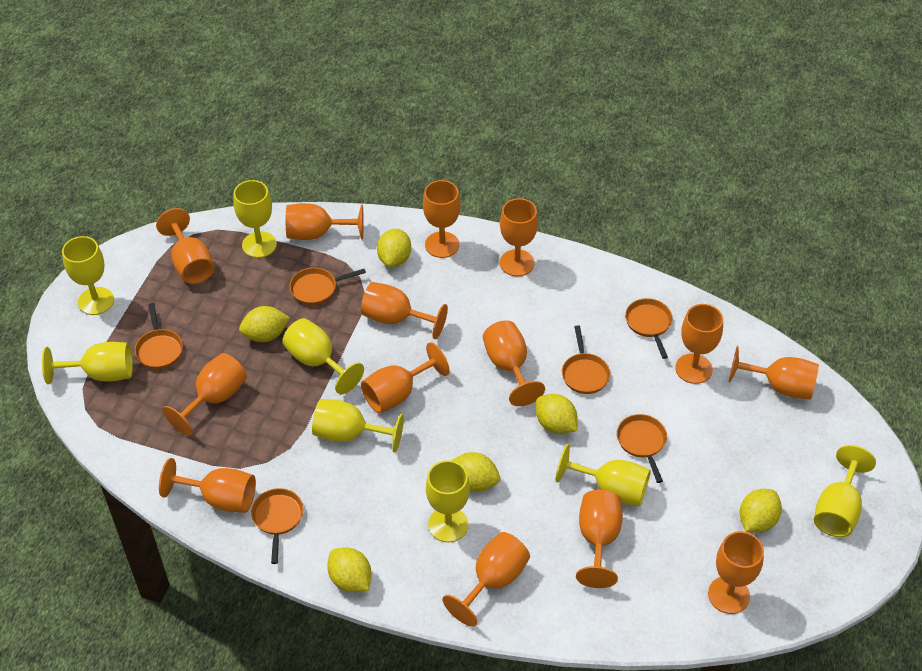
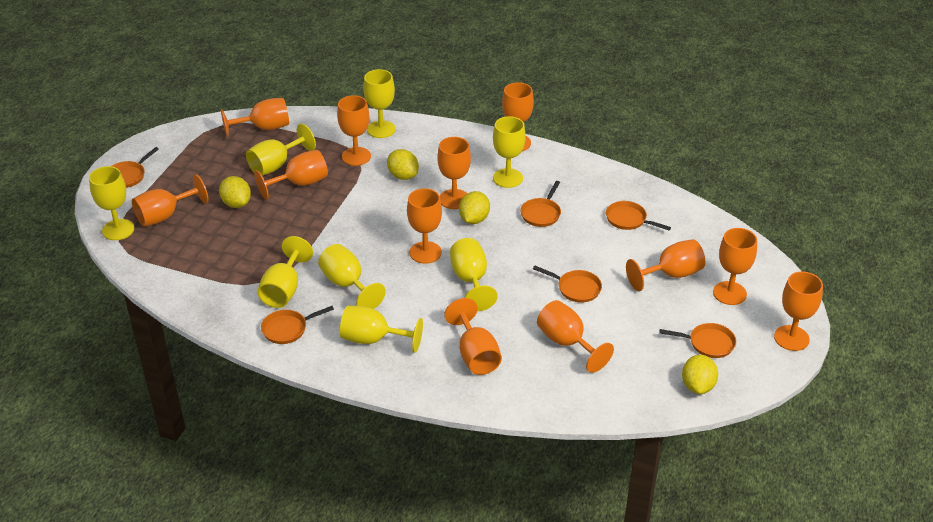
orange goblet: [156,208,214,284] [159,458,256,513] [162,353,247,436] [286,203,364,240] [361,282,448,339] [361,342,450,413] [423,180,461,258] [443,532,530,627] [483,320,545,406] [500,198,538,276] [576,490,623,588] [675,304,723,384] [708,531,764,614] [729,346,819,399] = 14 -> [132,174,208,227] [221,98,289,138] [254,150,328,200] [337,95,371,166] [407,188,442,264] [438,137,471,209] [444,298,502,375] [502,82,534,151] [537,300,614,373] [626,239,705,291] [713,228,757,305] [774,272,823,351] = 12
yellow lemon: [239,306,290,342] [327,547,371,592] [377,229,411,267] [451,452,500,492] [536,394,578,434] [740,489,782,532] = 6 -> [219,176,251,208] [387,149,419,180] [459,191,490,224] [682,355,718,394] = 4

